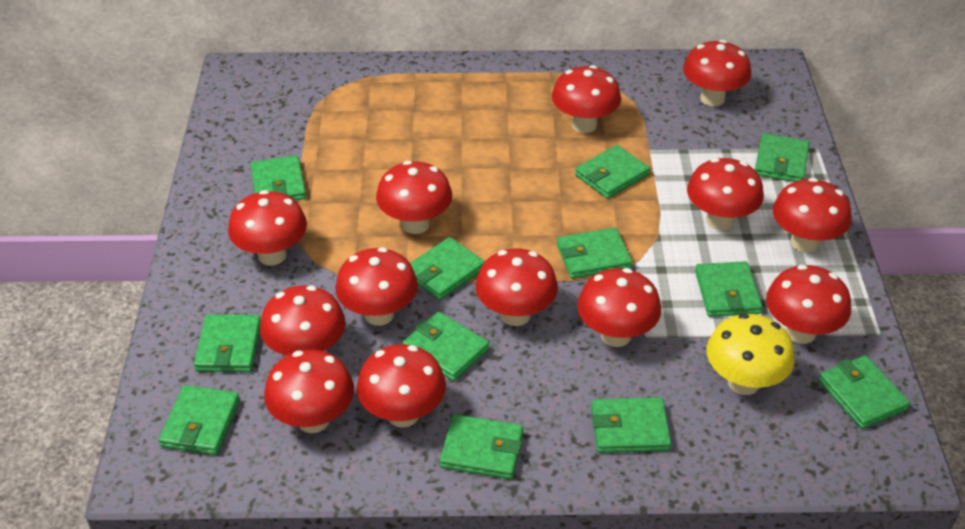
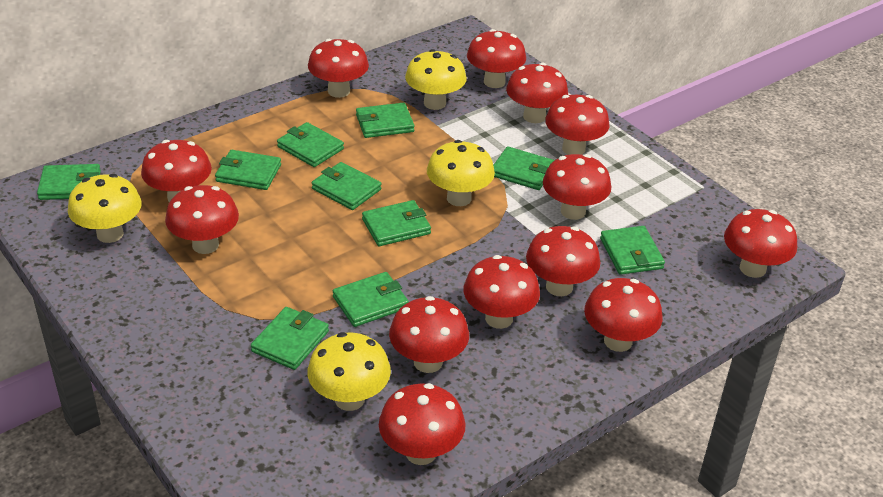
green wallet: [159,385,240,455] [194,314,261,372] [250,155,306,201] [402,311,489,381] [410,237,485,300] [440,414,523,479] [557,227,632,279] [575,145,650,199] [591,397,671,453] [695,261,763,317] [755,133,810,182] [818,355,910,429] = 12 -> [37,164,101,200] [215,150,281,190] [251,307,329,370] [277,122,344,167] [312,162,382,210] [333,272,409,327] [356,103,415,138] [362,200,431,246] [493,146,554,190] [600,226,665,275] = 10
yellow mushroom: [706,313,795,395] = 1 -> [68,174,142,243] [307,332,391,411] [405,49,467,110] [427,140,495,206] = 4

